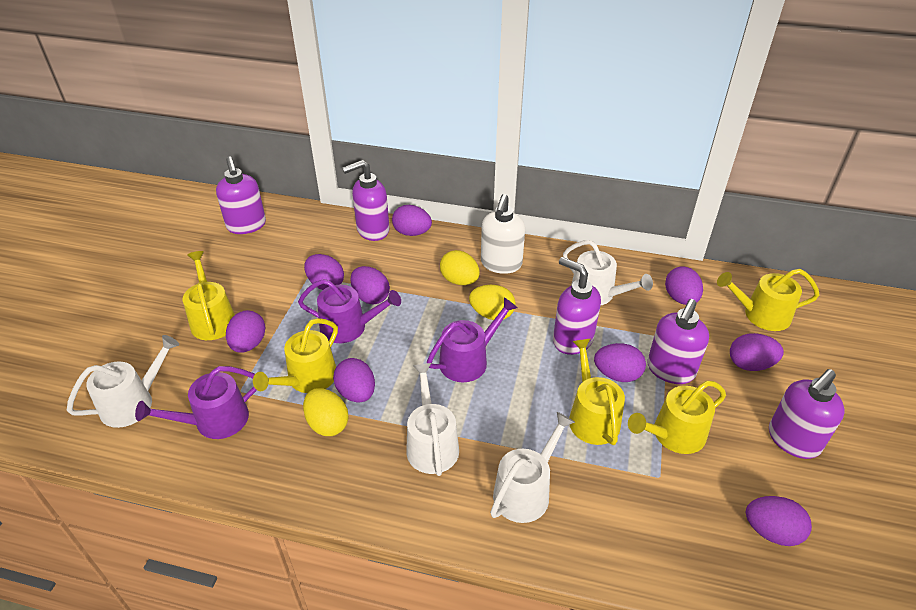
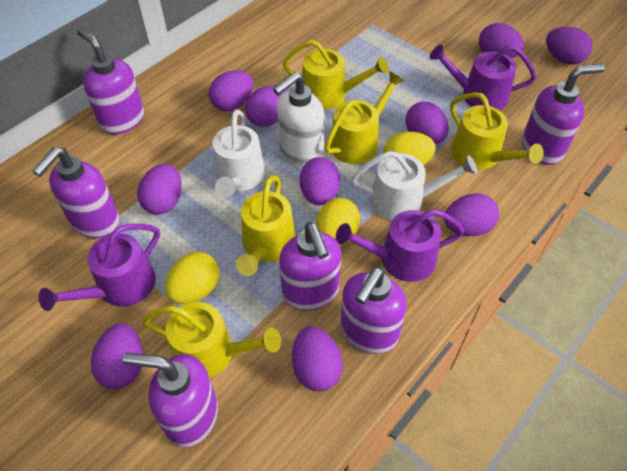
purple egg: [226,310,266,352] [304,254,344,290] [333,358,375,403] [350,266,390,305] [392,205,432,236] [594,343,646,382] [665,266,703,305] [730,333,784,371] [746,496,812,546] = 9 -> [91,323,143,389] [137,164,182,215] [209,70,253,111] [245,85,288,127] [292,326,343,392] [300,157,340,206] [405,101,449,144] [444,193,499,236] [479,23,524,58] [546,27,593,65] = 10
purple soap dispenser: [216,157,266,234] [342,160,390,241] [553,257,601,355] [647,299,709,384] [769,369,845,459] = 5 -> [32,147,120,238] [77,28,144,134] [123,353,218,447] [279,223,341,311] [340,267,407,354] [522,64,605,165] = 6
white watering can: [67,335,179,428] [406,363,459,476] [490,412,575,523] [563,240,653,305] = 4 -> [212,110,265,197] [351,151,478,221] = 2

